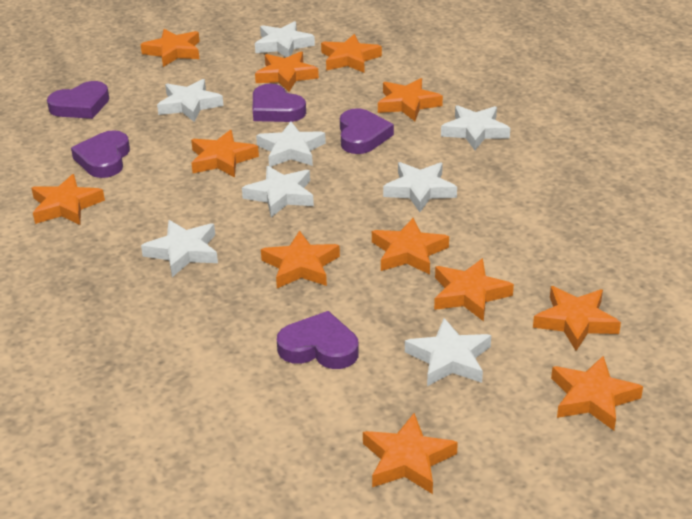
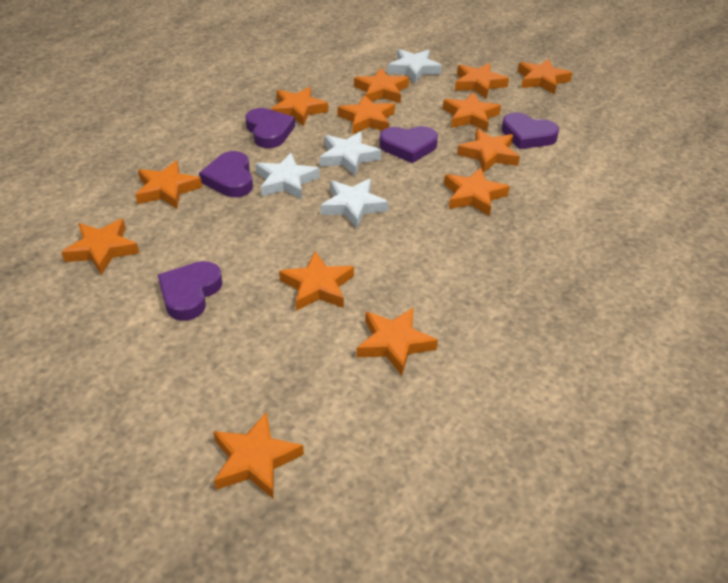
orange star: [32,174,105,225] [140,29,200,67] [191,130,259,178] [255,51,319,92] [261,230,340,288] [321,34,382,73] [363,413,458,494] [372,218,449,275] [378,78,443,121] [434,258,514,321] [533,286,621,351] [551,356,643,431] = 12 -> [61,219,139,275] [135,161,202,209] [213,412,304,498] [271,87,328,126] [279,252,354,311] [338,95,395,134] [354,68,409,103] [357,307,438,376] [443,92,501,131] [444,168,510,216] [455,63,509,99] [457,129,520,173] [518,59,572,94] = 13
white star: [141,220,218,277] [157,79,224,122] [242,166,314,217] [255,21,315,57] [256,121,326,167] [383,162,457,212] [405,318,491,386] [441,105,510,150] = 8 -> [256,153,320,199] [320,131,381,176] [321,179,388,228] [388,49,442,83] = 4

